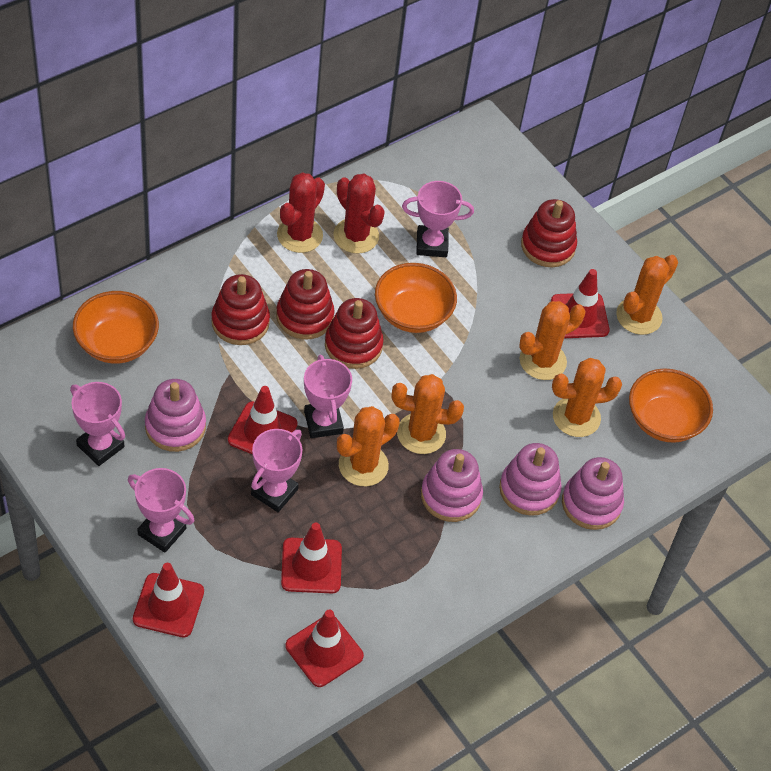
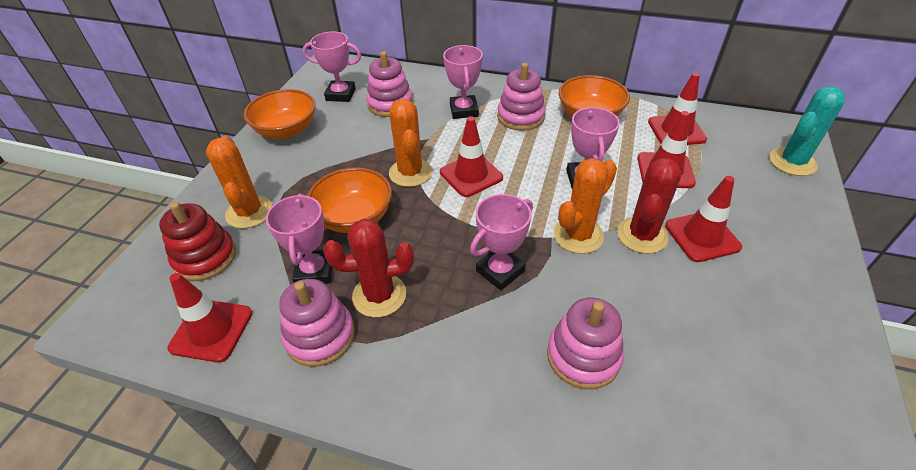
orange cactus: [337,406,399,486] [391,374,464,454] [519,301,586,380] [552,358,622,437] [616,255,678,335] = 5 -> [206,136,273,229] [389,99,432,187] [554,158,617,254] = 3
red stacking toy: [211,274,270,345] [276,269,334,340] [325,298,384,369] [521,199,577,267] = 4 -> [159,202,236,281] = 1
turquoise cactus: none = 0 -> [769,86,845,176] = 1

